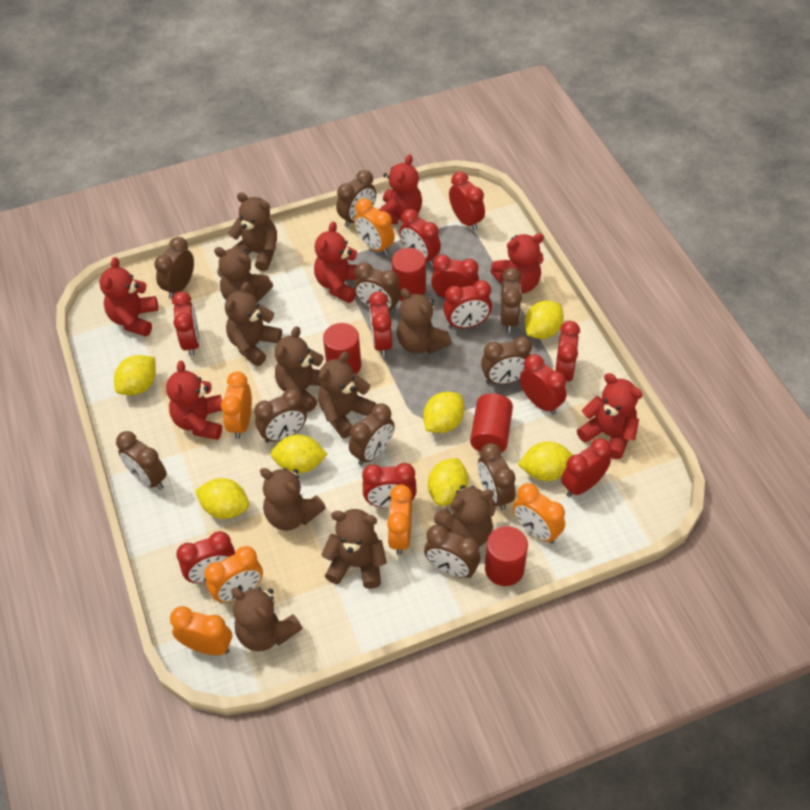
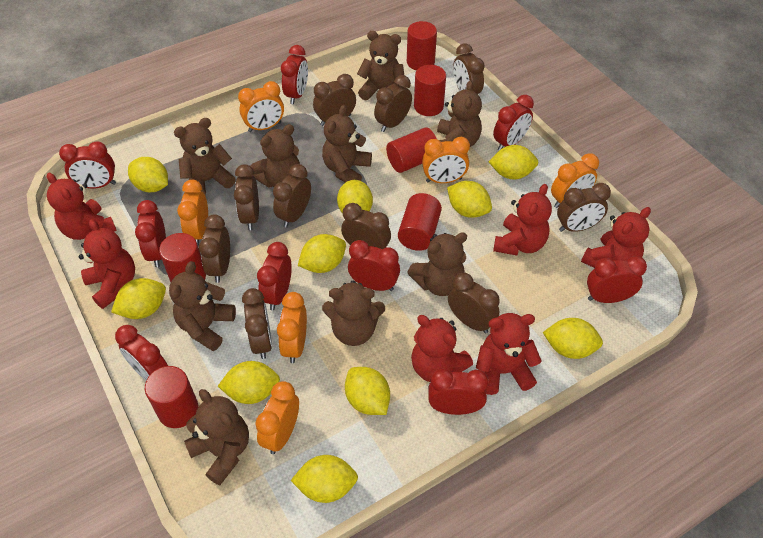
brown teddy bear: [214,247,273,302] [225,282,282,366] [228,192,277,271] [231,587,303,651] [260,468,326,531] [275,326,324,412] [318,351,376,438] [321,509,387,589] [397,288,452,354] [434,485,495,547] = 10 -> [169,261,236,351] [174,118,236,196] [184,389,249,485] [251,124,300,188] [322,105,372,183] [322,281,385,346] [357,31,404,101] [407,232,467,296] [437,80,482,147] = 9
red clock: [172,291,200,356] [176,531,235,583] [362,463,417,508] [369,291,392,357] [399,209,441,266] [431,254,479,299] [443,280,492,329] [449,172,485,231] [520,354,566,415] [555,321,580,381] [561,438,611,497] = 11 -> [59,141,116,188] [115,325,168,380] [135,200,166,267] [257,242,292,310] [281,45,308,104] [348,240,400,291] [428,368,489,415] [493,95,534,150] [587,256,647,303] = 9
red cylinder: [323,323,361,374] [392,248,426,301] [470,393,513,452] [485,526,528,586] = 4 -> [145,366,198,428] [159,233,206,282] [386,128,437,173] [398,193,442,251] [407,21,437,71] [414,65,446,116] = 6
yellow lemon: [114,355,156,395] [195,478,249,519] [271,434,328,474] [423,392,464,433] [428,458,468,506] [518,442,573,481] [525,300,564,339] = 7 -> [111,278,166,319] [128,157,168,192] [218,361,280,404] [291,455,358,503] [298,234,346,273] [337,180,373,214] [345,367,390,415] [447,181,492,218] [489,145,538,179] [543,318,603,359] = 10

